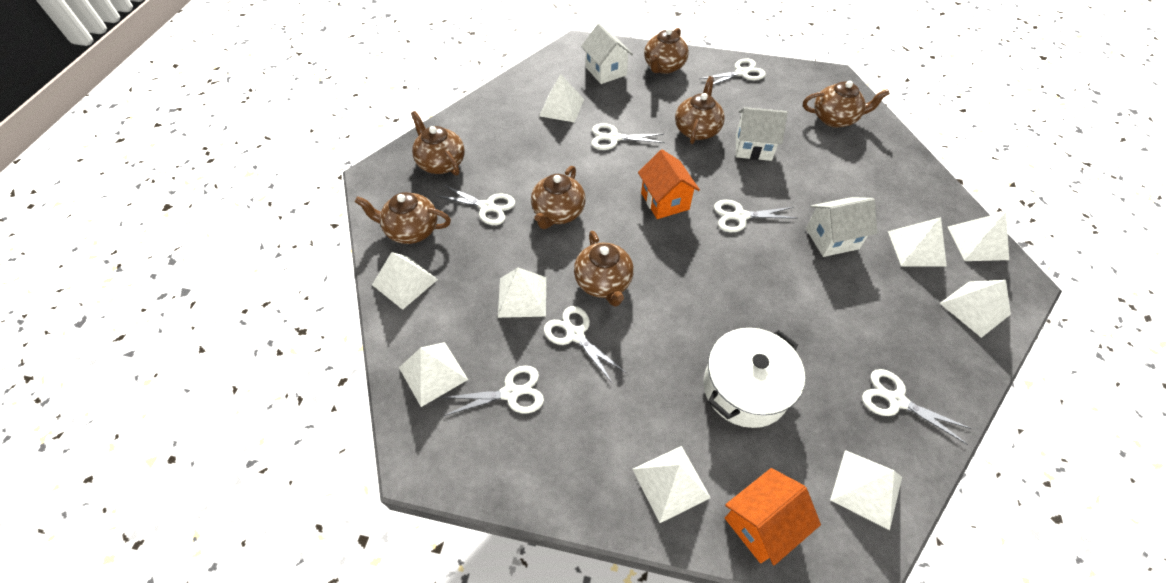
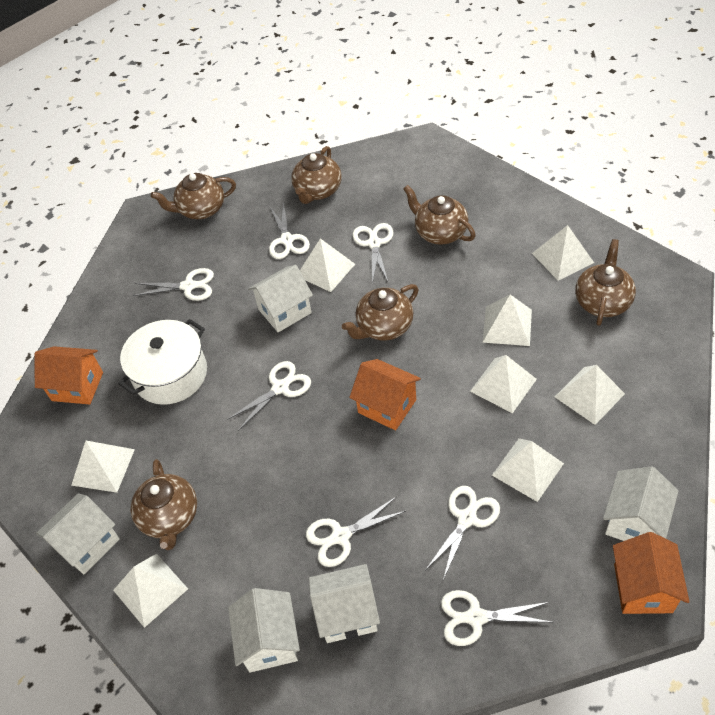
brown teapot: [355,192,451,244] [411,111,465,176] [531,166,586,229] [574,231,634,307] [644,28,689,74] [675,76,725,144] [803,81,890,128] = 7 -> [131,459,197,550] [151,173,236,219] [291,146,342,204] [342,284,419,341] [403,185,476,245] [575,239,636,326] = 6
orange house: [638,150,700,219] [725,468,821,565] = 2 -> [34,346,103,405] [349,359,421,430] [613,532,690,614] = 3
white house: [581,24,633,84] [736,107,787,161] [806,197,877,257] = 3 -> [36,493,120,575] [228,588,300,673] [248,265,313,332] [309,564,380,643] [603,466,679,541] = 5
white pyramid: [372,252,438,310] [399,342,468,407] [498,268,546,318] [539,74,584,123] [633,446,711,523] [830,450,902,530] [888,217,947,267] [940,280,1011,338] [948,212,1009,261] = 9 -> [71,441,135,493] [113,553,188,628] [300,238,355,292] [470,355,537,413] [482,295,532,346] [492,438,564,502] [532,225,594,281] [555,365,625,425] = 8

